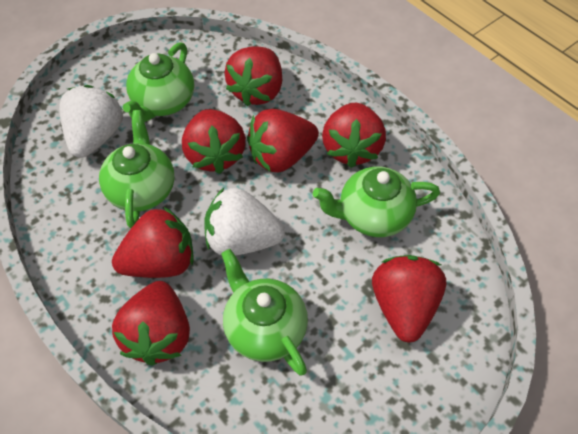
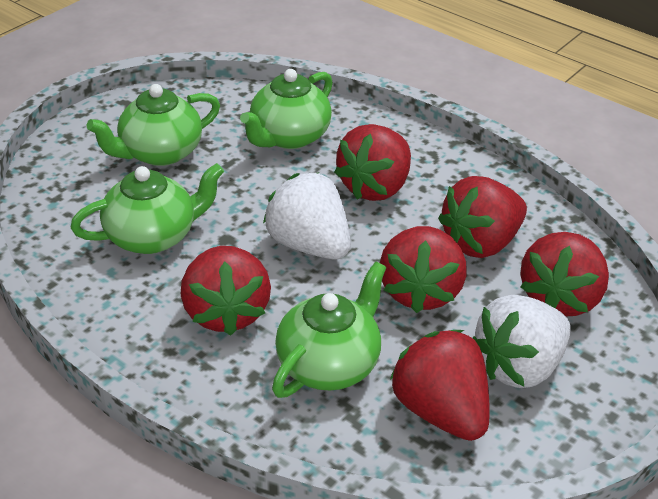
red strawberry: [112,207,194,278] [112,281,190,366] [182,109,246,174] [225,46,282,106] [247,109,319,172] [322,103,386,168] [372,255,446,343] = 7 -> [181,246,271,336] [334,124,411,201] [380,226,467,313] [390,330,490,441] [438,176,527,258] [520,232,609,317] = 6

